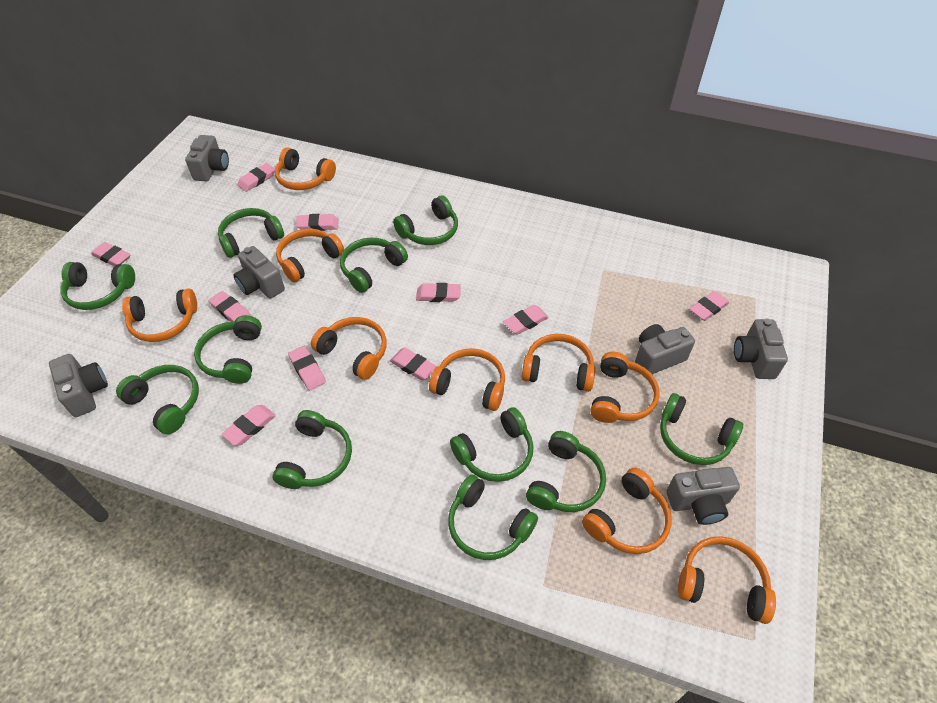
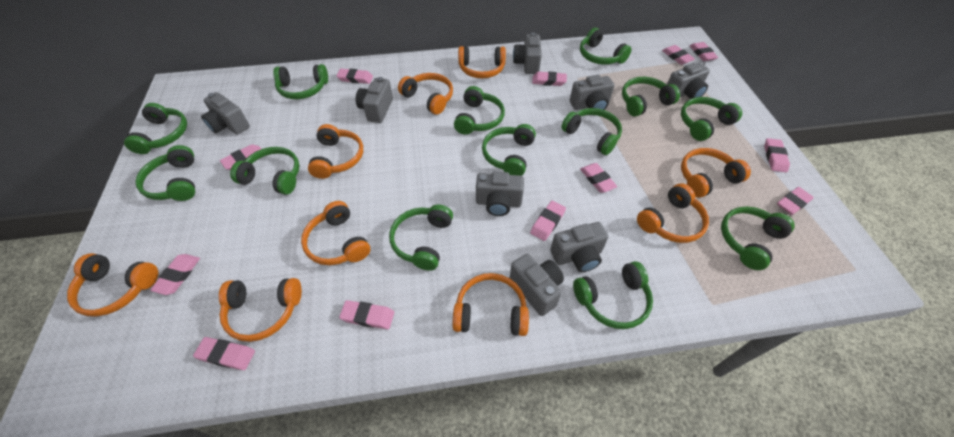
green headphones: [60,262,135,310] [116,365,199,434] [194,315,262,384] [218,208,284,258] [272,410,352,489] [340,237,408,293] [393,196,458,245] [448,475,538,560] [450,407,534,482] [526,431,606,512] [660,393,743,465] = 11 -> [124,103,187,154] [136,145,195,201] [230,147,299,195] [273,64,328,99] [389,205,453,271] [454,86,505,135] [482,124,536,176] [561,108,622,155] [573,261,653,329] [580,28,632,65] [622,77,680,117] [681,97,742,141] [721,206,795,270] = 13
grey camera: [49,354,108,417] [185,135,229,181] [233,246,285,299] [635,324,695,374] [666,467,740,525] [734,319,788,379] = 6 -> [201,92,250,135] [356,77,393,123] [476,171,524,216] [510,254,564,316] [513,33,542,74] [550,222,608,272] [570,75,614,110] [667,63,710,99] = 8
pink eraser: [91,242,131,266] [209,291,252,322] [222,405,276,446] [238,163,275,192] [288,346,326,390] [296,214,339,231] [390,348,437,381] [416,283,461,302] [503,305,549,335] [690,291,729,321] = 10 -> [150,254,200,295] [193,337,255,370] [220,144,261,170] [336,68,373,84] [339,300,394,329] [530,201,566,241] [532,72,567,86] [580,163,617,193] [662,45,695,65] [690,42,718,61] [764,138,790,172] [777,187,814,215] = 12

